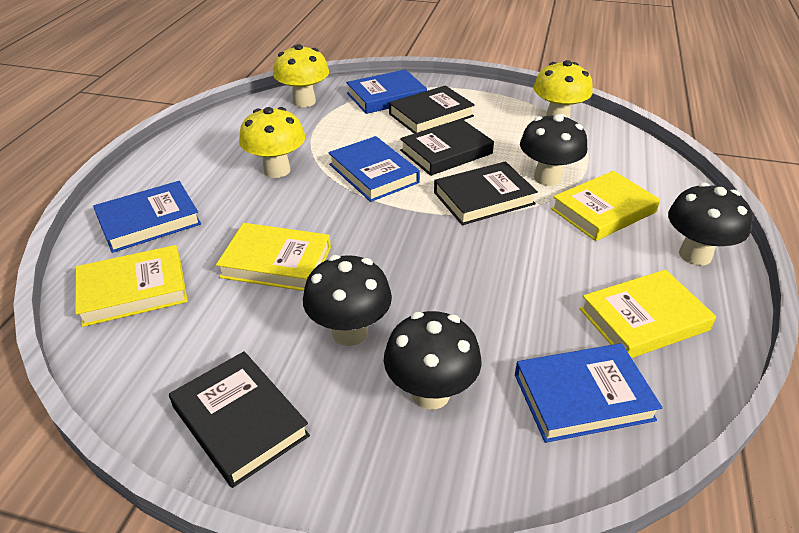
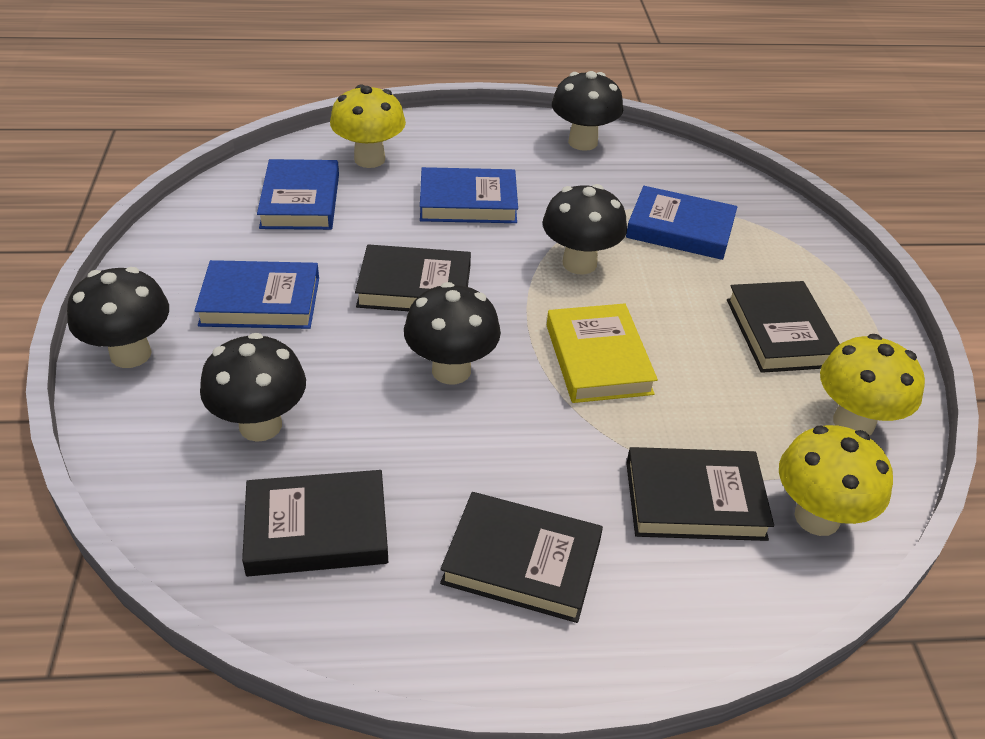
black book: [169,351,310,488] [389,85,475,134] [400,119,494,176] [434,161,538,225] = 4 -> [242,470,388,576] [355,244,471,311] [440,492,603,623] [626,447,774,541] [727,281,840,373] = 5
black mushroom: [303,255,392,346] [384,311,482,410] [520,114,587,186] [668,183,752,266] = 4 -> [67,267,169,368] [200,333,306,442] [404,282,501,385] [542,184,627,274] [552,71,623,151] = 5
yellow book: [75,245,188,327] [216,223,331,291] [551,171,660,241] [579,270,716,358] = 4 -> [547,303,658,403] = 1

